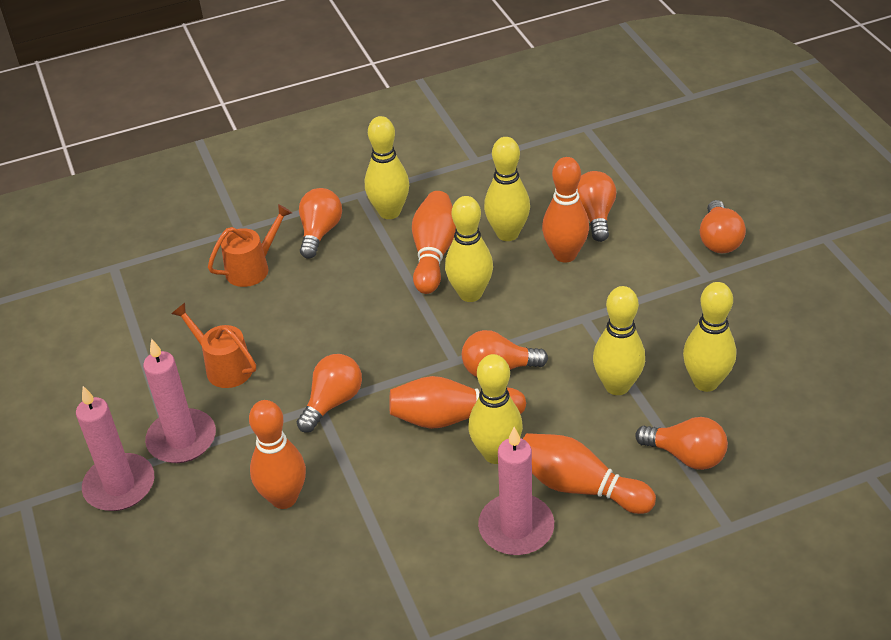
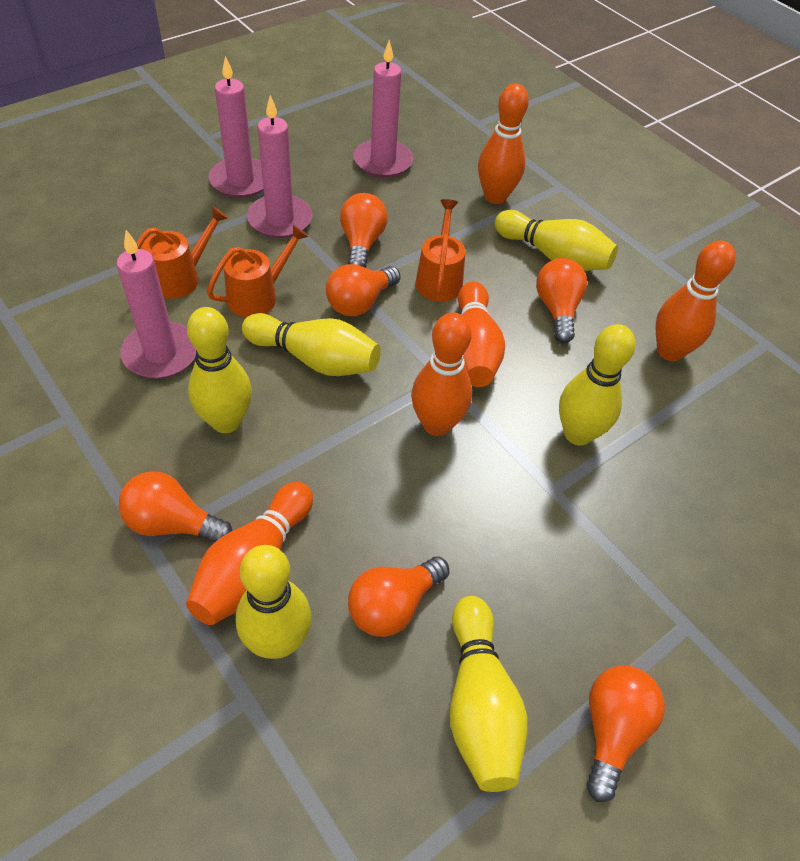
orange watering can: [171,303,256,388] [208,204,292,287] = 2 -> [136,206,228,299] [207,224,309,317] [416,199,466,302] = 3
pink candle: [76,386,154,511] [143,339,216,463] [478,427,554,555] = 3 -> [117,230,196,379] [209,56,264,198] [247,95,312,238] [353,40,413,178] = 4

